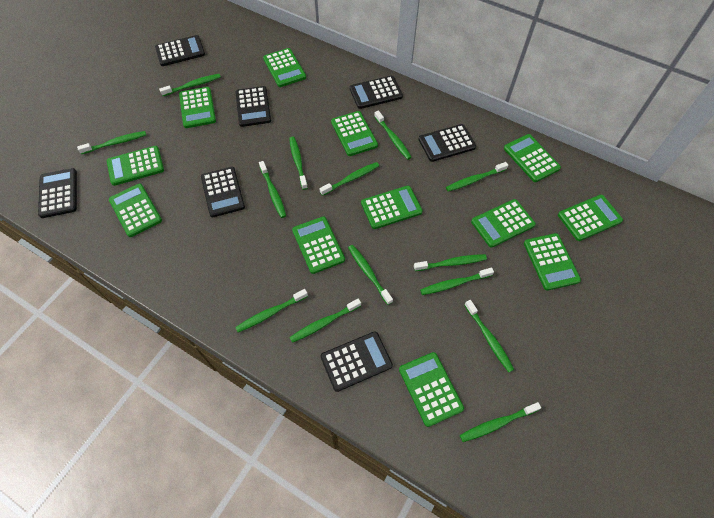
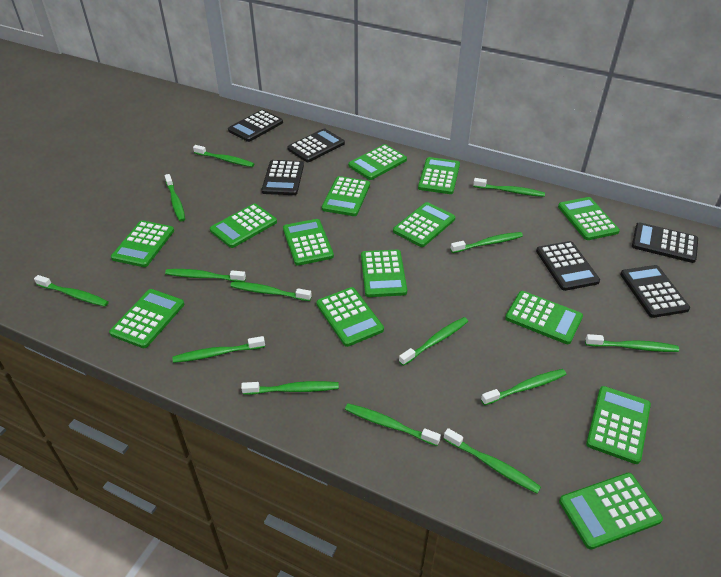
black calculator: [38,168,77,218] [155,35,205,66] [201,167,245,217] [235,86,271,127] [321,331,393,392] [350,76,403,109] [418,124,476,162] = 7 -> [228,110,283,142] [261,160,304,195] [287,129,345,162] [536,241,600,291] [620,265,690,318] [632,222,698,263] = 6
green calculator: [107,146,164,186] [109,183,162,237] [179,87,216,128] [263,48,306,87] [292,216,345,274] [331,111,378,156] [361,186,423,229] [399,352,464,427] [471,199,536,248] [504,134,561,182] [524,233,581,291] [558,195,623,241] = 12 -> [109,289,184,348] [111,220,174,267] [210,203,277,248] [283,219,334,266] [317,287,384,347] [322,176,370,216] [348,144,407,180] [361,250,407,297] [393,202,455,247] [418,157,460,194] [505,291,583,344] [558,197,620,240] [559,473,663,549] [586,386,651,464] = 14

